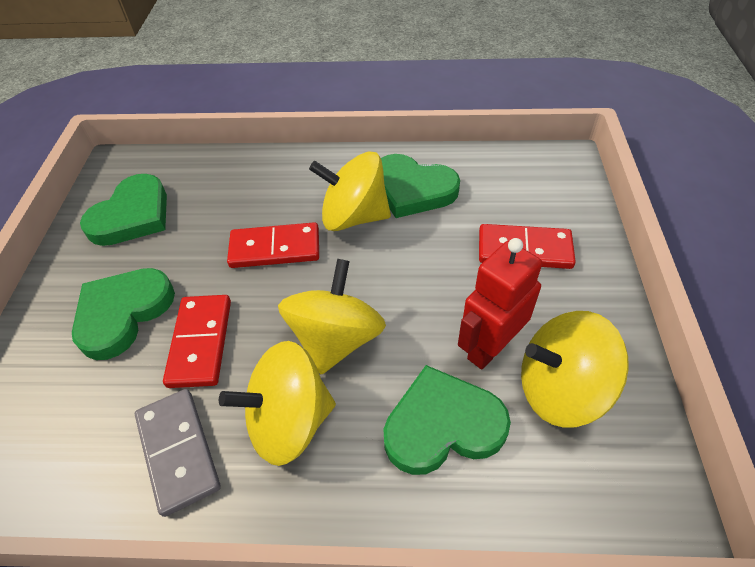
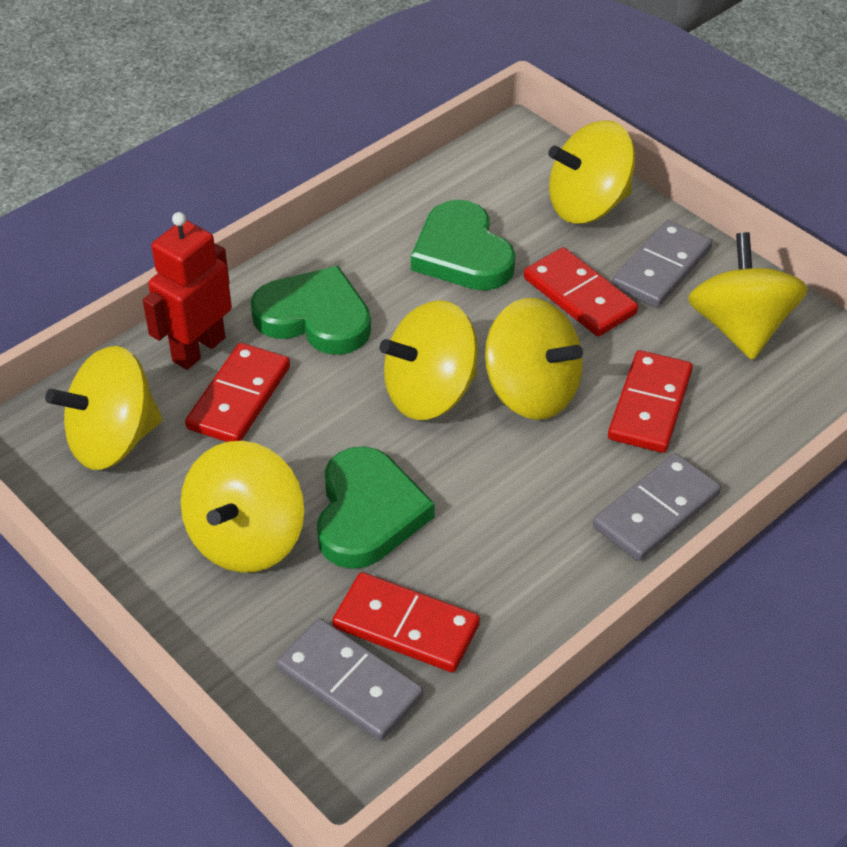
green heart: [72,268,175,360] [80,174,167,246] [381,154,460,218] [384,365,511,475] = 4 -> [251,266,371,355] [317,446,435,569] [411,200,515,290] = 3
grey domino: [135,389,221,517] = 1 -> [276,618,423,741] [593,453,721,561] [612,220,712,308] = 3
red domino: [163,295,231,388] [227,222,319,268] [479,224,576,269] = 3 -> [185,343,290,442] [332,572,480,672] [524,247,638,336] [608,350,693,453] = 4
yellow spinning top: [219,341,336,466] [278,259,386,375] [309,151,391,231] [521,311,629,428] = 4 -> [45,346,162,470] [181,441,304,573] [380,300,478,420] [485,298,583,420] [548,120,635,224] [688,232,808,360] = 6

